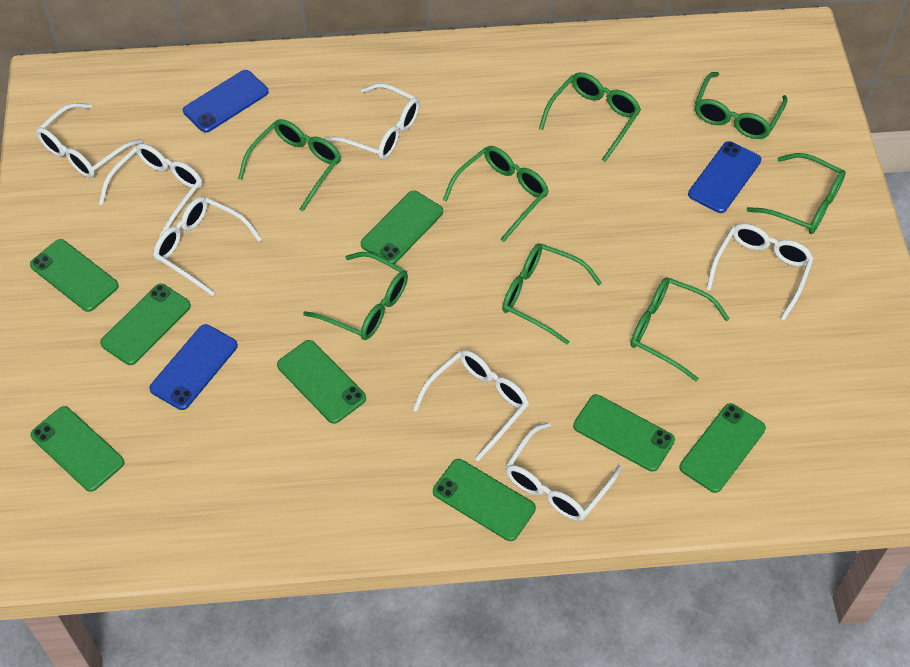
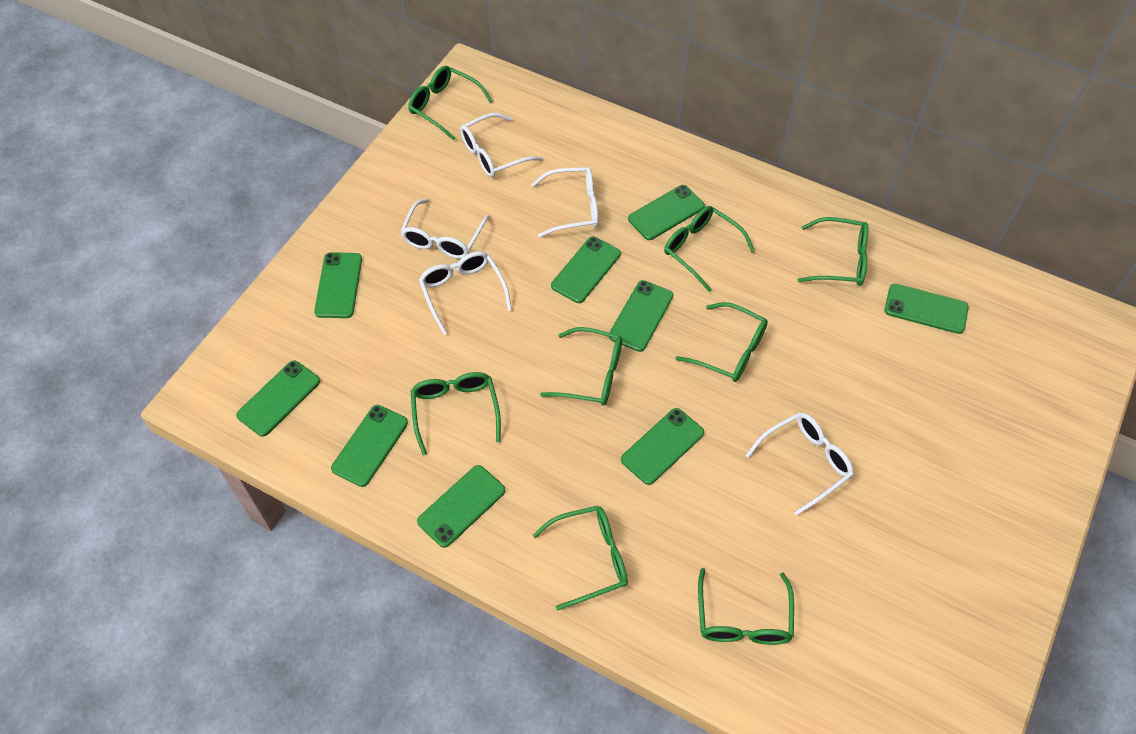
blue phone: [149,324,238,410] [183,70,269,133] [688,141,761,213] = 3 -> none = 0
green phone: [30,239,119,312] [30,406,124,492] [100,284,191,365] [277,340,366,424] [361,191,443,264] [433,459,536,541] [573,395,675,472] [679,403,766,493] = 8 -> [236,360,320,437] [314,252,362,318] [331,405,408,487] [417,465,505,548] [551,236,621,303] [609,280,673,352] [621,408,704,485] [628,185,705,240] [884,284,969,334] = 9
white glasses: [36,103,143,178] [99,144,202,236] [153,197,262,296] [324,83,420,160] [413,350,529,461] [505,422,622,521] [706,224,814,320] = 7 -> [400,199,490,259] [419,251,512,335] [460,113,543,177] [531,167,599,238] [746,412,854,516] = 5

